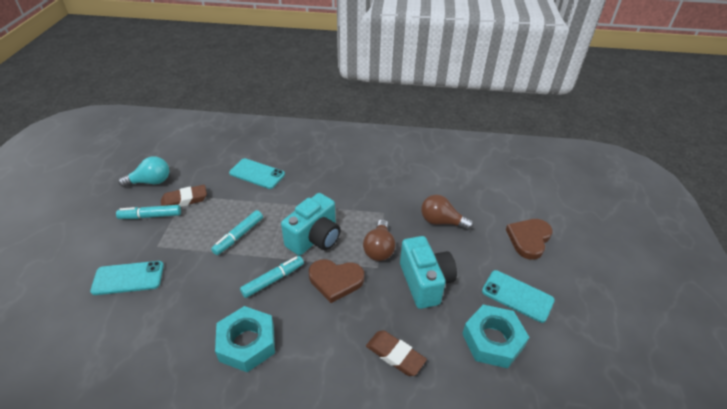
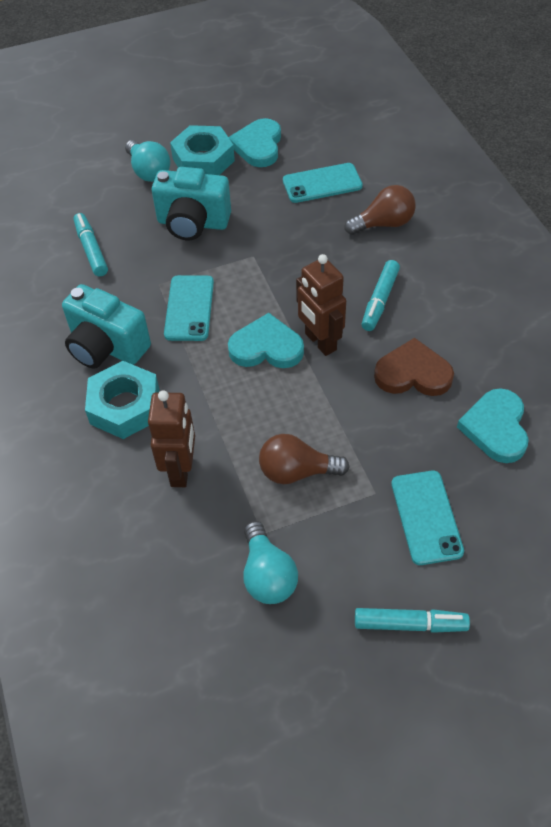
brown eraser: [161,185,207,207] [366,330,427,376] = 2 -> none = 0
brown heart: [309,259,364,303] [506,219,553,260] = 2 -> [374,338,454,396] = 1
brown robot: none = 0 -> [148,390,195,487] [296,254,346,356] = 2
turquoise heart: none = 0 -> [228,313,304,368] [229,118,281,167] [457,388,529,463] = 3
turquoise light bulb: [118,156,169,187] = 1 -> [125,140,170,182] [243,521,298,604] = 2

